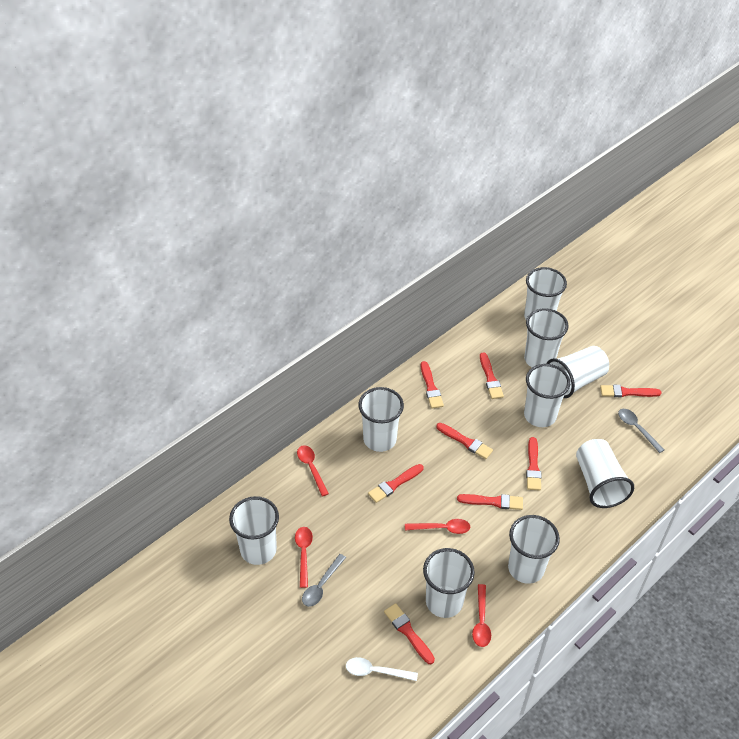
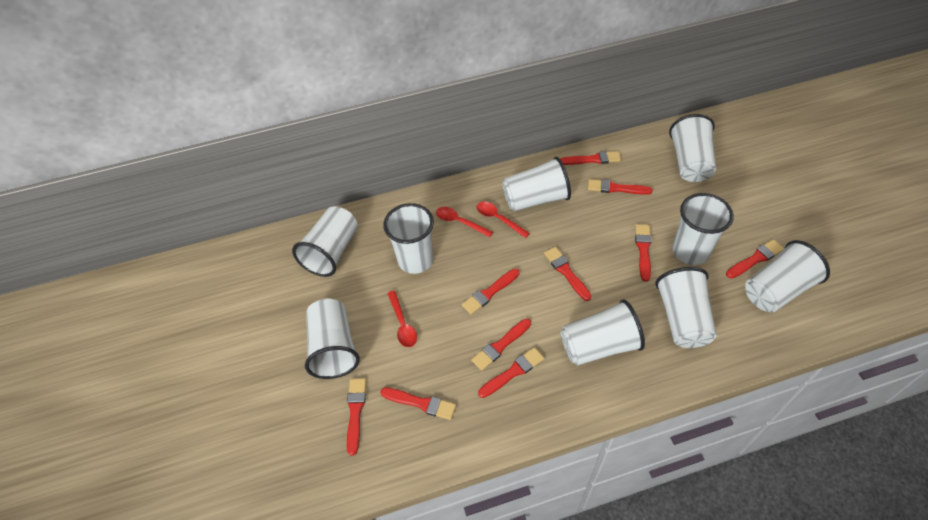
grey spoon: [302,554,346,607] [618,409,664,453] = 2 -> none = 0
red brush: [368,464,423,503] [384,603,435,664] [421,361,444,409] [436,423,493,459] [457,494,523,510] [480,352,504,399] [526,437,542,491] [600,385,661,397] = 8 -> [347,378,366,456] [380,388,456,420] [462,269,520,315] [471,319,531,371] [478,347,544,398] [544,247,591,301] [560,151,621,165] [588,179,653,195] [635,224,652,282] [726,239,784,278] = 10
red spoon: [295,527,313,588] [297,445,329,497] [405,519,470,534] [472,584,491,647] = 4 -> [387,291,417,347] [436,207,493,237] [477,202,530,238] = 3
white spoon: [346,657,418,681] = 1 -> none = 0

